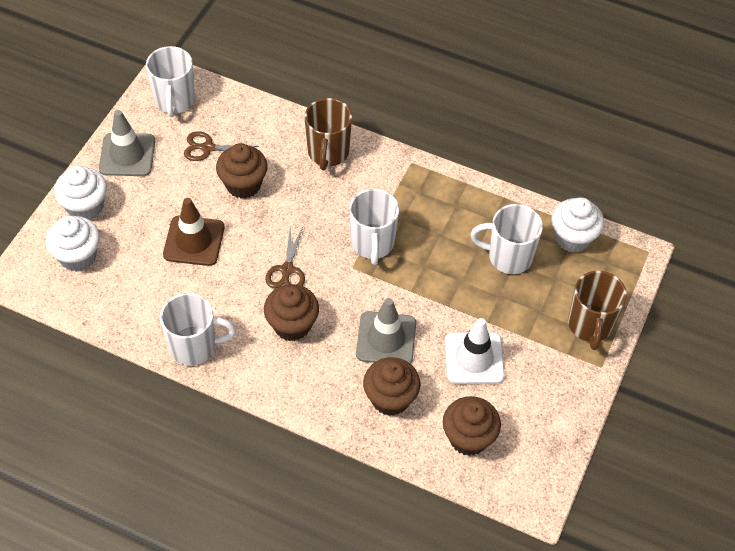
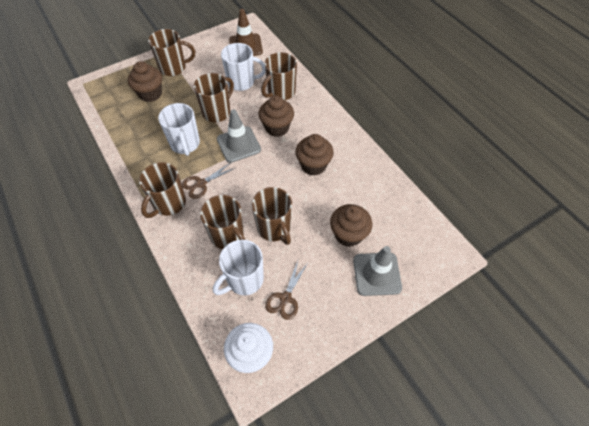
brown mug: [304,98,352,170] [568,271,627,350] = 2 -> [139,162,186,218] [148,29,195,76] [194,73,234,122] [200,195,246,249] [252,187,292,245] [261,52,297,100] = 6
white cupcake: [46,216,100,272] [54,166,107,220] [552,197,604,253] = 3 -> [224,323,273,373] = 1
white mug: [146,46,195,117] [160,293,236,366] [349,189,399,265] [471,204,543,274] = 4 -> [158,103,200,156] [213,240,264,295] [221,43,266,91] = 3
white traffic cone: [445,318,505,384] = 1 -> none = 0

